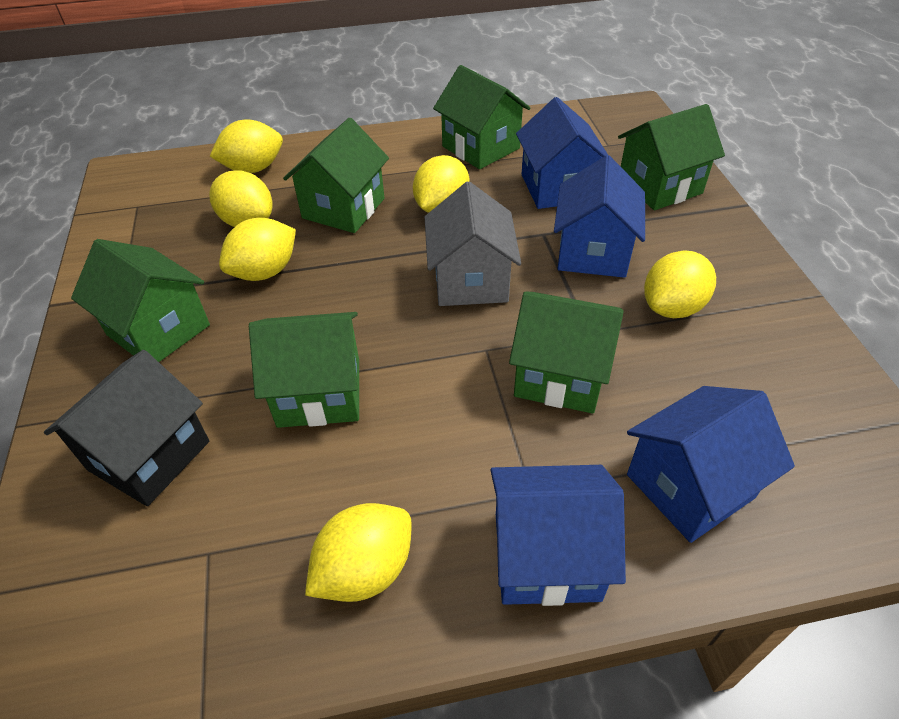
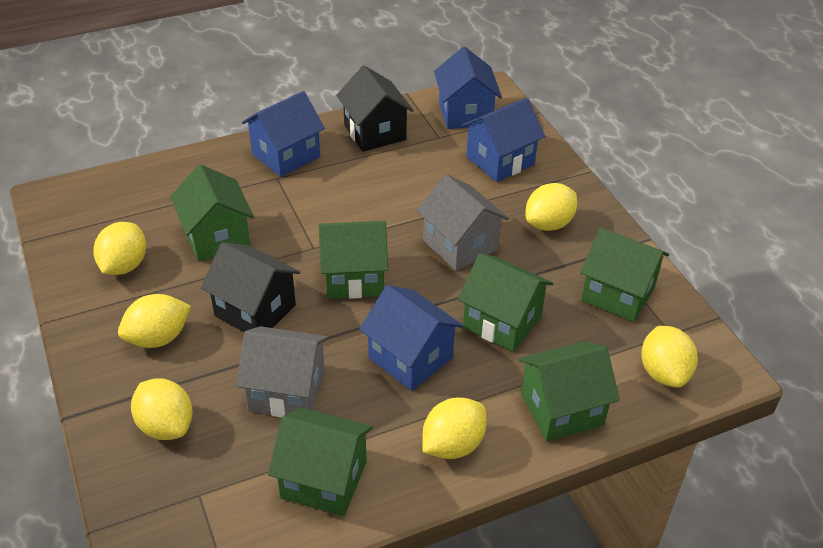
black house: [44,350,209,506] = 1 -> [201,242,300,333] [336,65,414,152] = 2
grey house: [425,181,521,306] = 1 -> [236,326,329,418] [417,174,509,271] = 2

